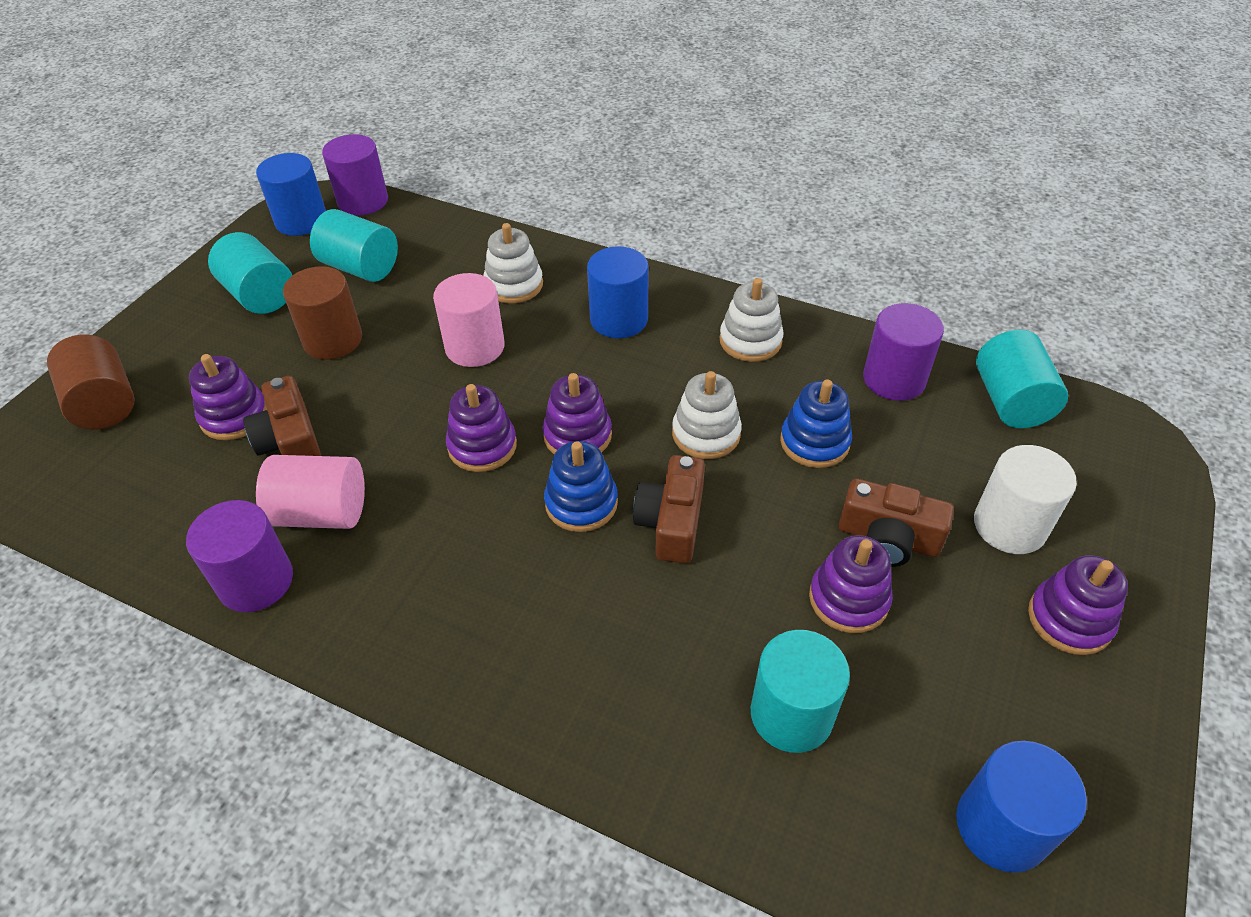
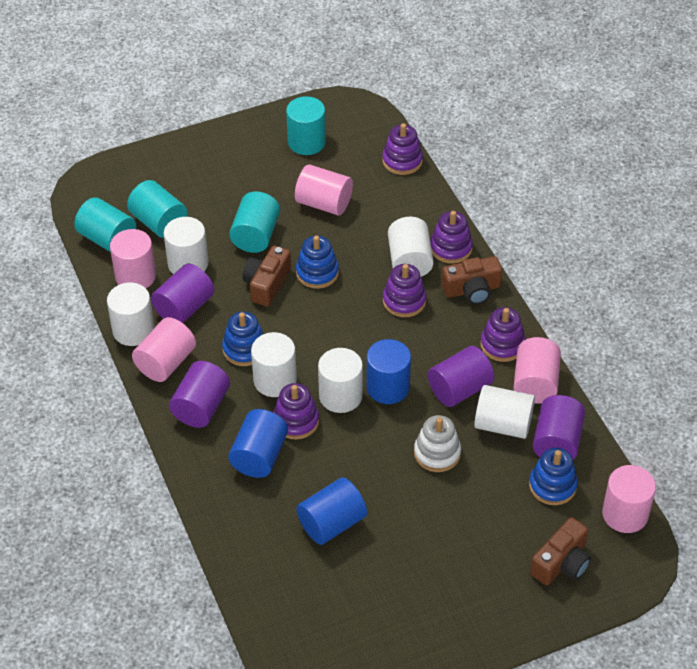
blue stacking toy: [544,441,618,532] [780,379,852,468] = 2 -> [222,312,264,366] [296,235,339,289] [529,448,578,505] = 3
brown cylinder: [47,335,135,429] [283,266,362,360] = 2 -> none = 0
pink cylinder: [256,455,365,529] [433,273,505,367] = 2 -> [110,229,156,288] [132,317,196,382] [295,164,353,215] [513,337,561,404] [602,465,656,533] = 5
purple cylinder: [186,500,293,612] [322,134,388,216] [863,303,944,401] = 3 -> [151,264,214,323] [169,361,230,428] [428,346,494,407] [533,395,585,460] = 4
white cylinder: [974,445,1077,554] = 1 -> [107,283,155,346] [163,217,209,274] [251,332,297,397] [318,348,363,413] [388,217,434,277] [474,385,535,439] = 6
white stacking toy: [483,223,543,303] [672,371,742,459] [719,278,784,362] = 3 -> [414,415,461,472] = 1

